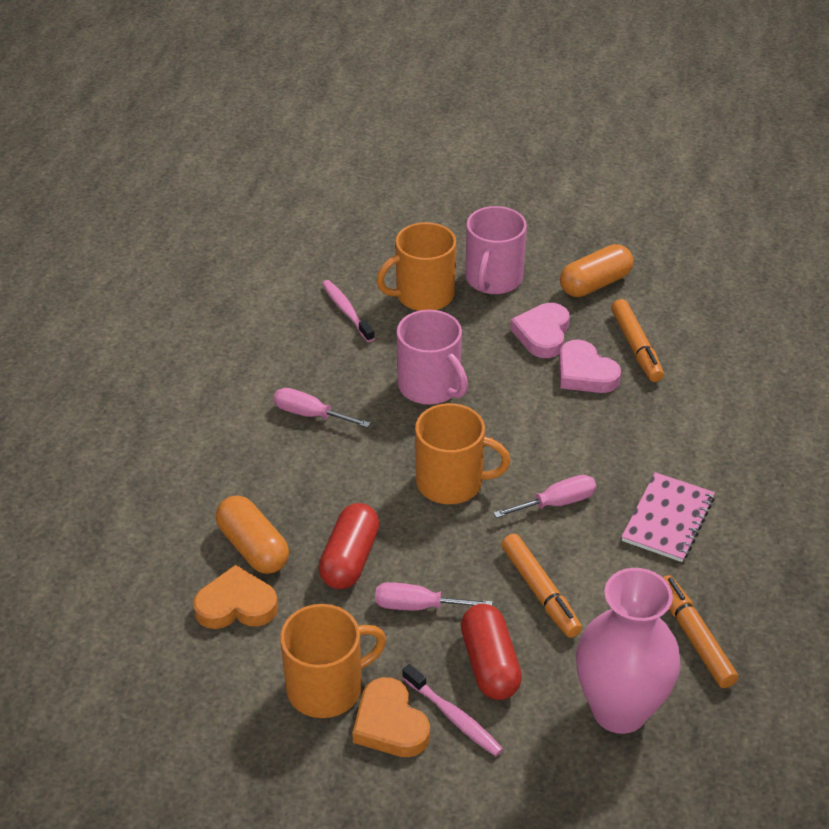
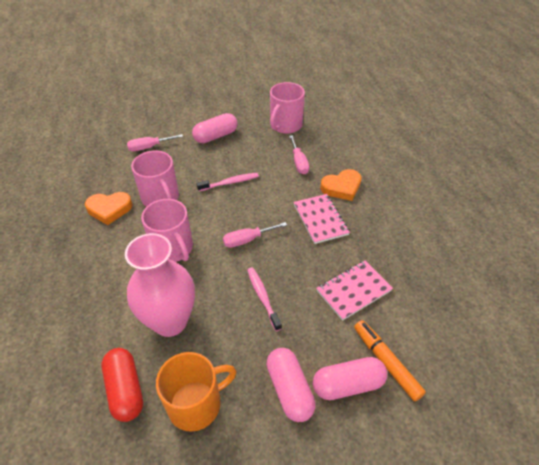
orange capsule: [216,495,289,574] [560,244,633,297] = 2 -> none = 0
orange marker: [501,534,582,638] [611,299,664,382] [663,575,738,688] = 3 -> [354,320,426,401] = 1
orange mug: [280,604,386,718] [377,222,456,311] [415,403,510,504] = 3 -> [156,352,236,432] = 1
pink capsule: none = 0 -> [192,113,238,143] [266,348,315,422] [313,357,387,400] = 3
pink heart: [510,303,570,358] [559,339,621,393] = 2 -> none = 0
pink mug: [397,310,468,405] [466,206,527,294] = 2 -> [131,151,179,207] [141,199,193,262] [270,82,305,134] = 3
pink notebook: [622,472,715,562] = 1 -> [294,194,350,244] [316,260,393,321] = 2
red capsule: [319,503,379,589] [461,604,522,700] = 2 -> [101,348,143,422] = 1

